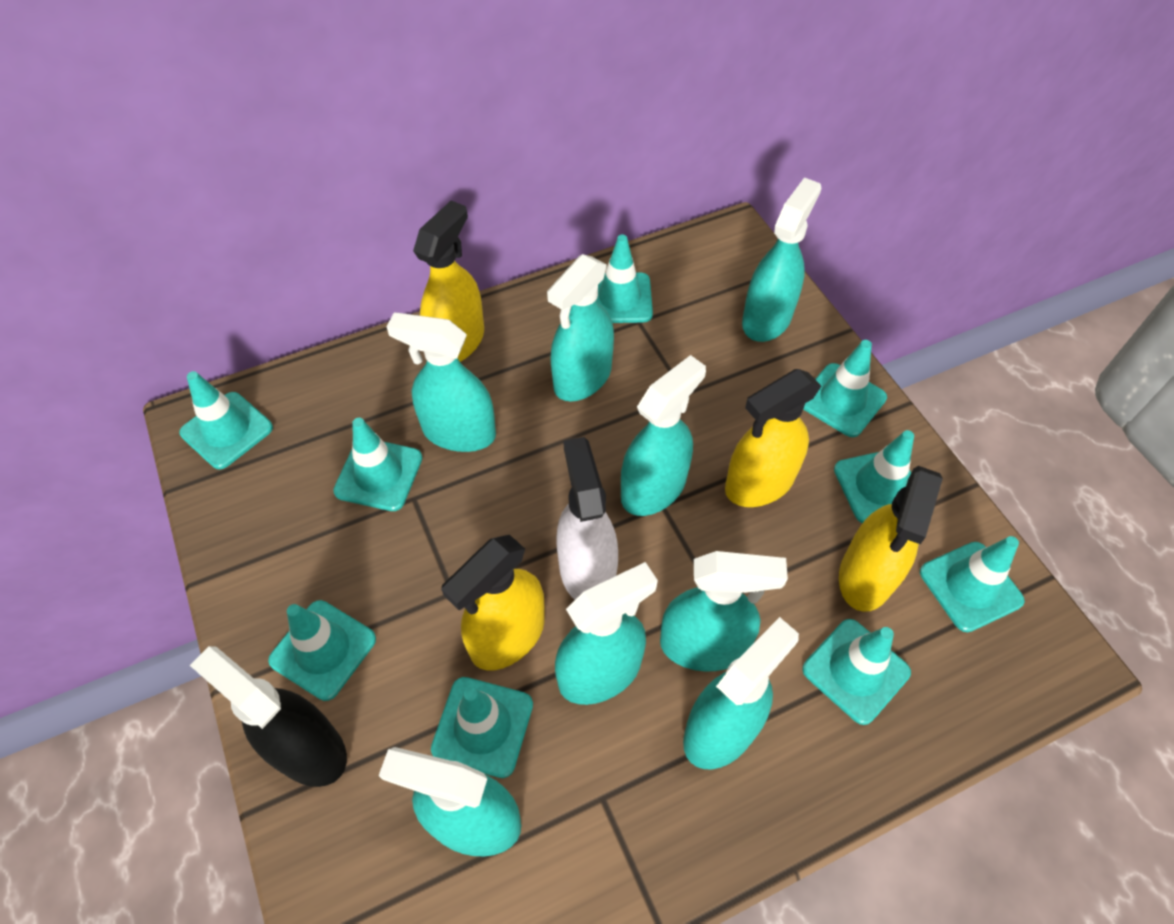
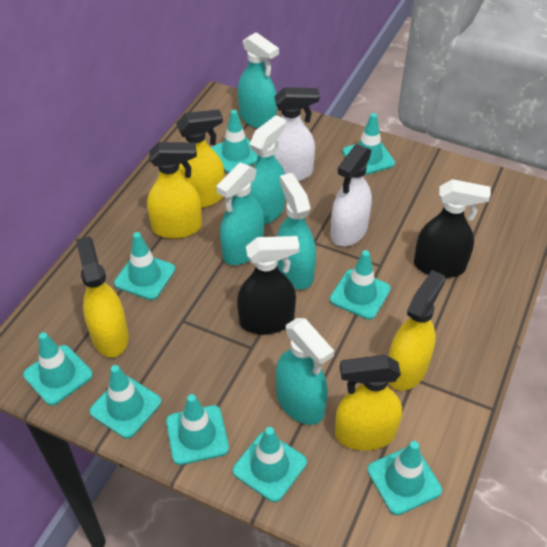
black spray bottle: [190,646,347,787] = 1 -> [237,236,300,334] [414,179,491,278] = 2
turquoise spray bottle: [379,747,521,856] [387,313,496,452] [547,254,614,402] [555,562,658,705] [621,355,706,516] [660,551,788,671] [683,617,799,769] [742,177,821,342] = 8 -> [216,163,264,265] [238,32,279,129] [249,115,286,225] [276,318,334,425] [277,173,316,290] = 5
white spray bottle: [556,437,618,600] = 1 -> [274,87,320,181] [331,144,372,247] = 2
yellow spray bottle: [413,201,484,362] [441,535,545,670] [725,369,821,507] [839,466,943,612] = 4 -> [76,236,129,357] [147,142,202,239] [176,109,225,208] [335,355,402,450] [388,270,445,391] = 5

